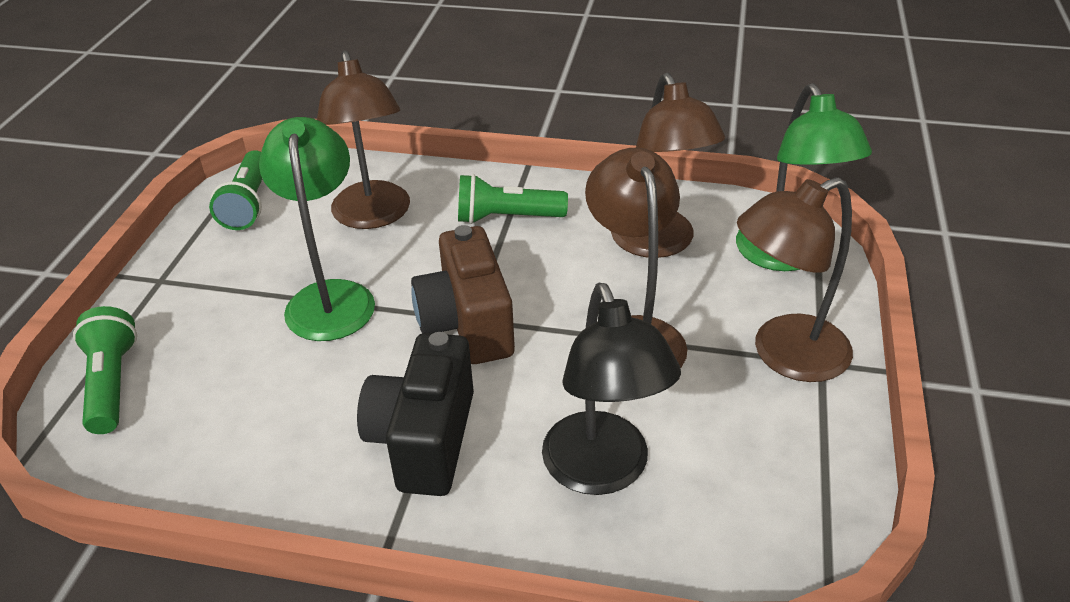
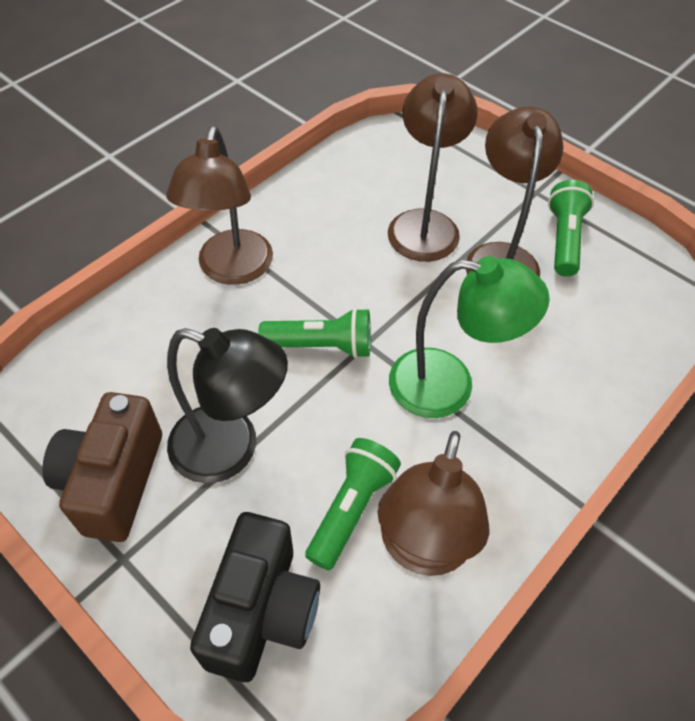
green lamp: [259,117,375,341] [736,83,872,271] = 2 -> [389,256,550,418] = 1

